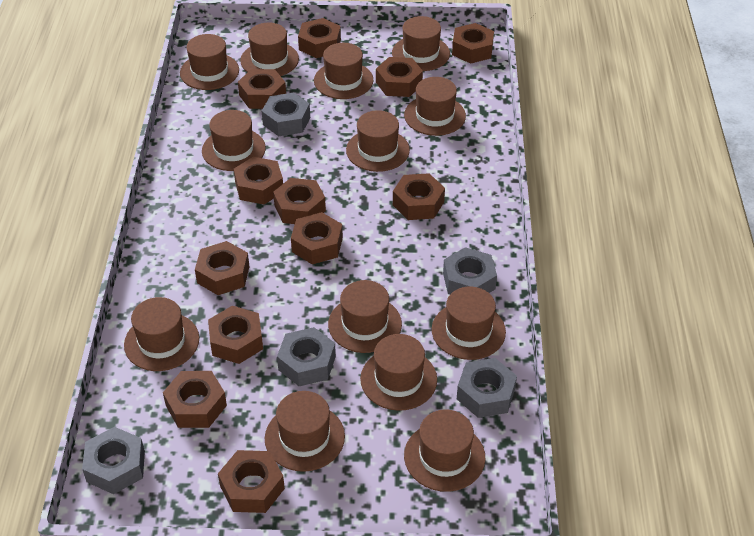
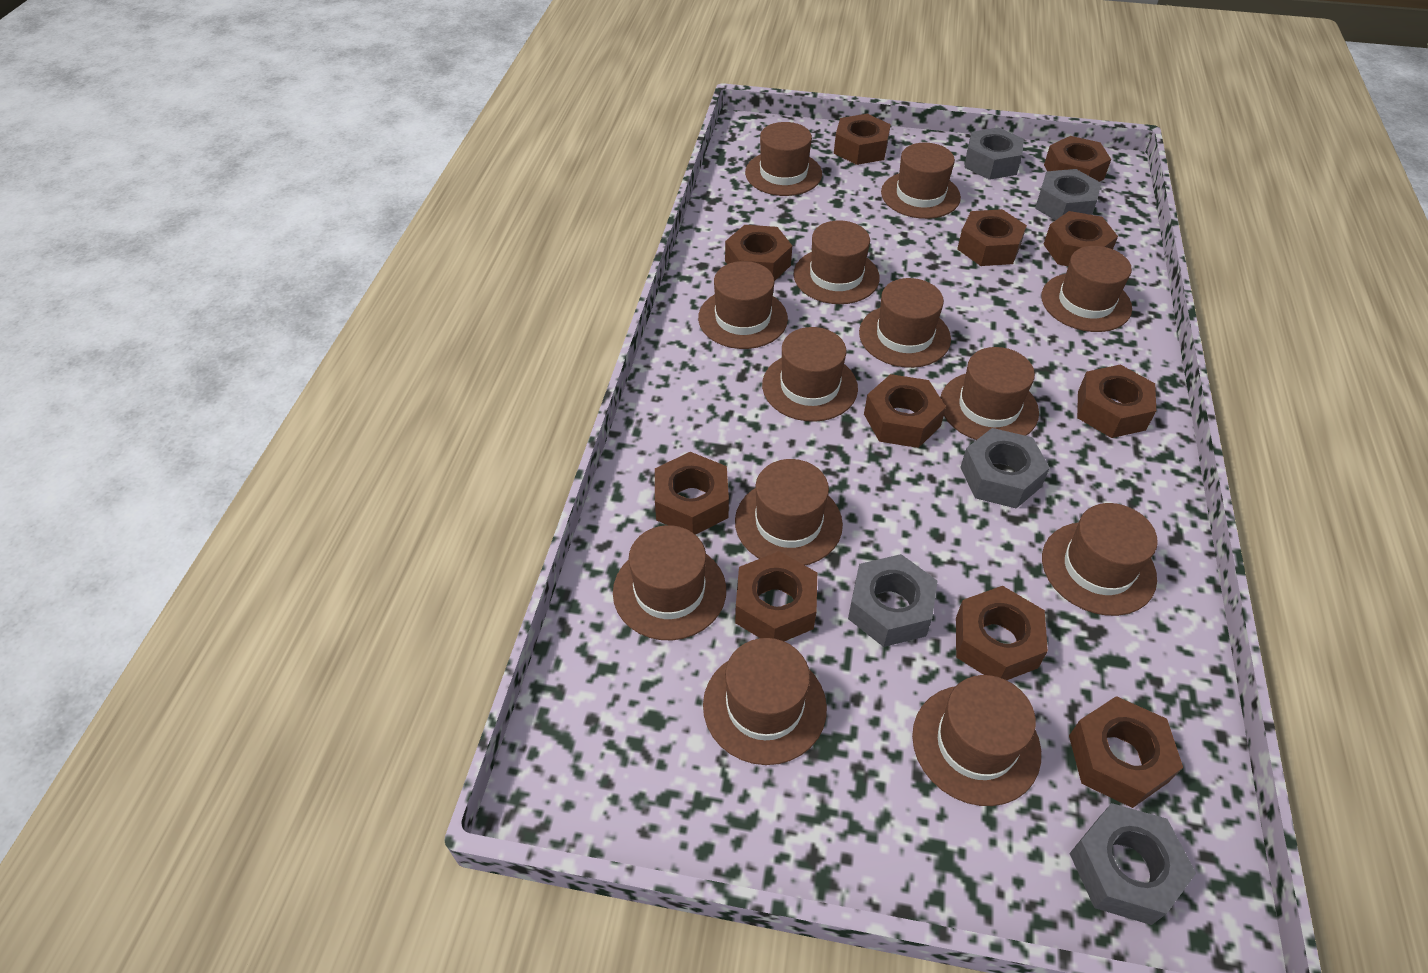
brown nut: [163,371,227,428] [195,241,250,295] [208,306,263,364] [218,450,285,513] [234,157,283,205] [238,69,286,109] [273,178,326,224] [291,212,343,264] [298,18,341,58] [376,57,423,97] [393,173,445,220] [452,23,494,64] = 12 -> [655,452,729,535] [725,225,792,281] [735,551,817,641] [834,114,891,165] [864,374,946,448] [956,586,1048,680] [957,209,1027,266] [1043,211,1118,266] [1044,136,1111,182] [1069,696,1183,808] [1077,364,1156,438] = 11

